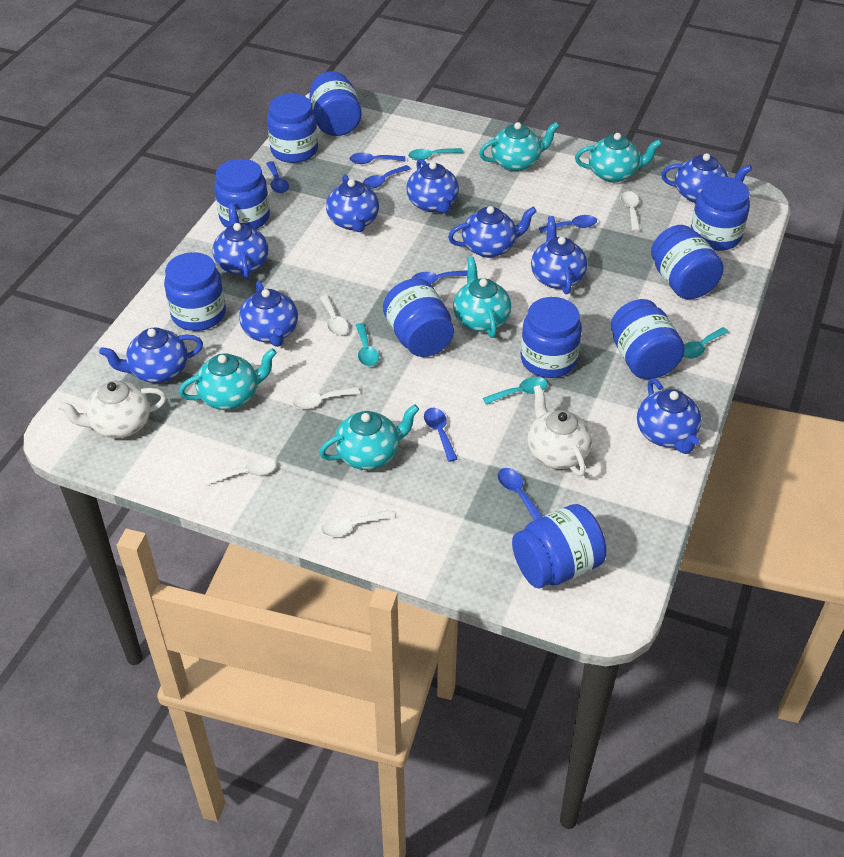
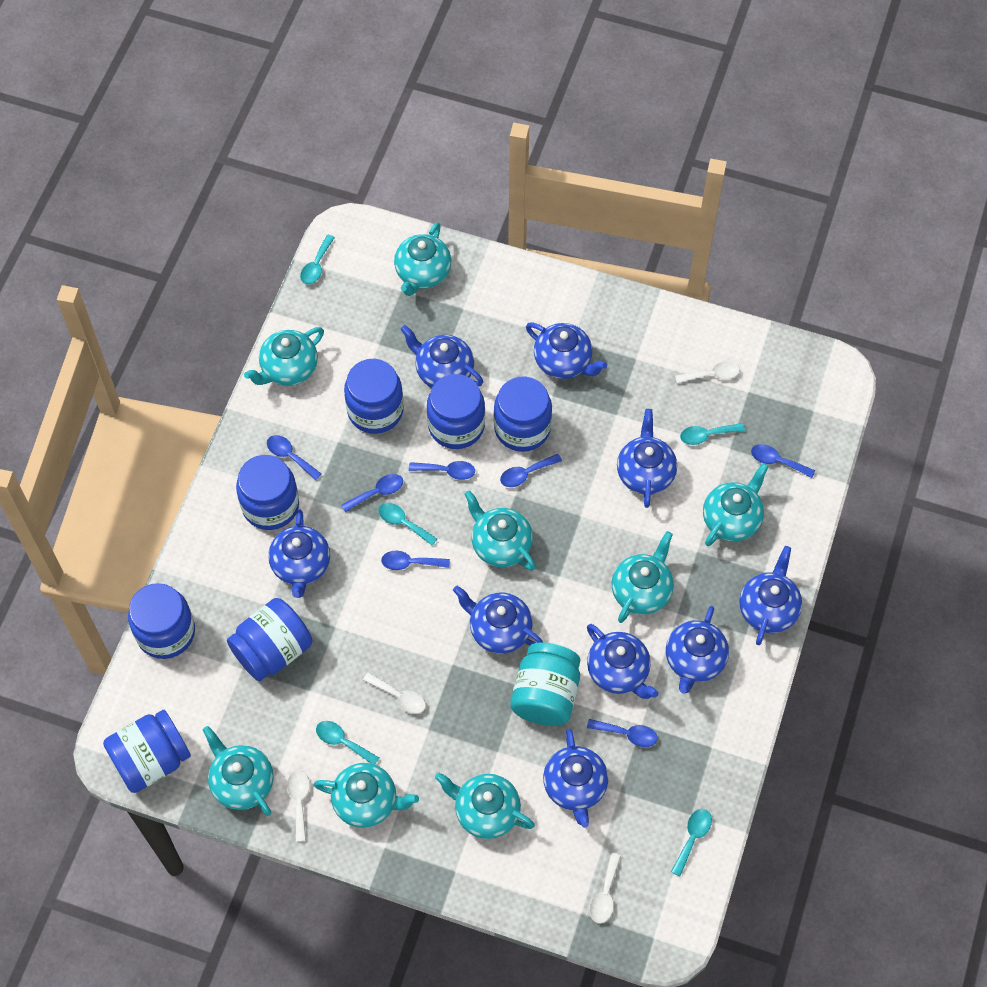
blue jar: [164,252,226,331] [214,159,270,229] [267,94,318,163] [309,71,362,136] [383,278,454,357] [512,504,607,588] [521,297,582,378] [611,299,685,379] [651,225,724,299] [691,177,750,251] = 10 -> [103,710,191,793] [128,583,195,659] [227,598,312,681] [236,455,299,530] [344,359,404,434] [427,374,485,449] [494,377,552,452] = 7
turquoise jar: none = 0 -> [510,642,580,726] = 1
turquoise spoon: [356,323,379,366] [408,148,463,160] [483,377,548,405] [683,327,729,359] = 4 -> [300,234,335,285] [316,721,379,765] [378,503,437,546] [671,809,712,876] [680,423,745,445] = 5
turquoise teapot: [179,348,277,410] [319,404,419,470] [453,256,511,338] [479,122,559,172] [575,133,662,183] = 5 -> [203,726,273,816] [244,327,324,386] [314,763,419,828] [394,222,451,296] [435,773,535,839] [464,490,536,571] [612,531,674,623] [703,463,769,546] = 8
white spoon: [204,457,276,485] [293,387,360,409] [320,295,348,335] [321,510,394,537] [621,191,640,231] = 5 -> [287,770,310,842] [363,672,426,714] [590,853,621,923] [675,361,740,383] = 4
white teapot: [57,381,167,438] [527,385,592,476] = 2 -> none = 0

